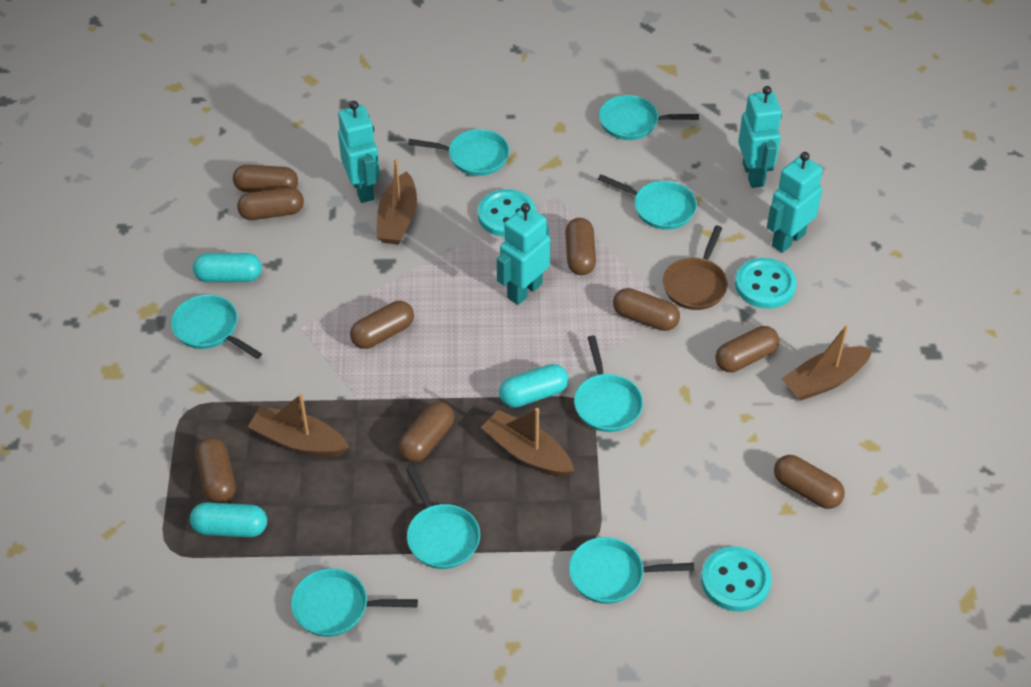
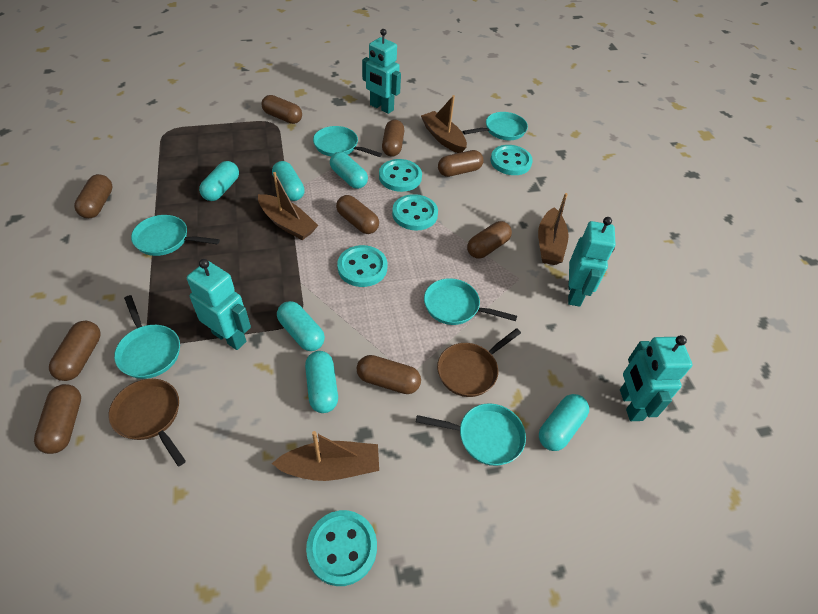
brown pan: [663,226,728,310] = 1 -> [109,379,186,466] [437,328,521,397] = 2
turquoise button: [478,189,536,237] [701,546,772,612] [735,258,796,309] = 3 -> [306,510,377,586] [337,245,387,287] [379,159,422,192] [392,194,438,230] [490,145,533,175] = 5
turquoise capsule: [190,502,267,537] [193,253,262,282] [499,364,568,408] = 3 -> [199,161,239,201] [272,161,305,201] [277,301,325,351] [305,351,338,413] [330,152,368,189] [539,394,589,451] = 6
turquoise pan: [171,295,262,359] [291,568,418,637] [406,466,480,569] [408,129,510,176] [569,537,694,604] [574,335,643,432] [598,174,697,230] [599,95,699,140] = 8 -> [114,295,180,379] [131,215,220,256] [313,126,382,157] [416,403,526,466] [424,278,517,325] [463,112,528,140] = 6

